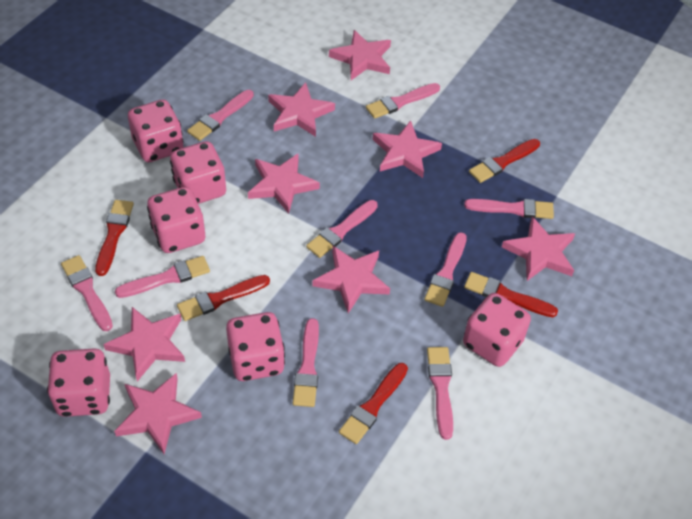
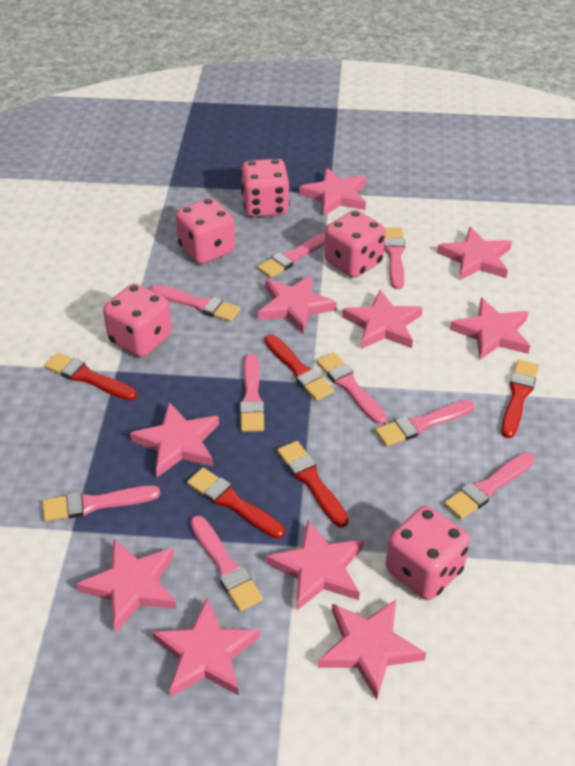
pink dice: [47,348,110,417] [128,99,184,162] [147,187,205,253] [170,141,226,204] [226,312,285,381] [463,293,531,367] = 6 -> [103,283,172,357] [176,198,235,264] [241,159,290,217] [324,210,386,278] [386,506,470,600] = 5
pink star: [103,307,185,381] [114,373,202,454] [248,154,320,214] [268,82,335,137] [313,246,390,313] [329,30,391,80] [373,120,442,178] [502,216,575,281] = 8 -> [76,539,177,633] [130,402,219,477] [152,598,260,697] [258,274,337,334] [266,520,364,610] [299,168,366,217] [318,600,426,700] [342,290,423,349] [437,227,512,280] [450,298,530,360] = 10

